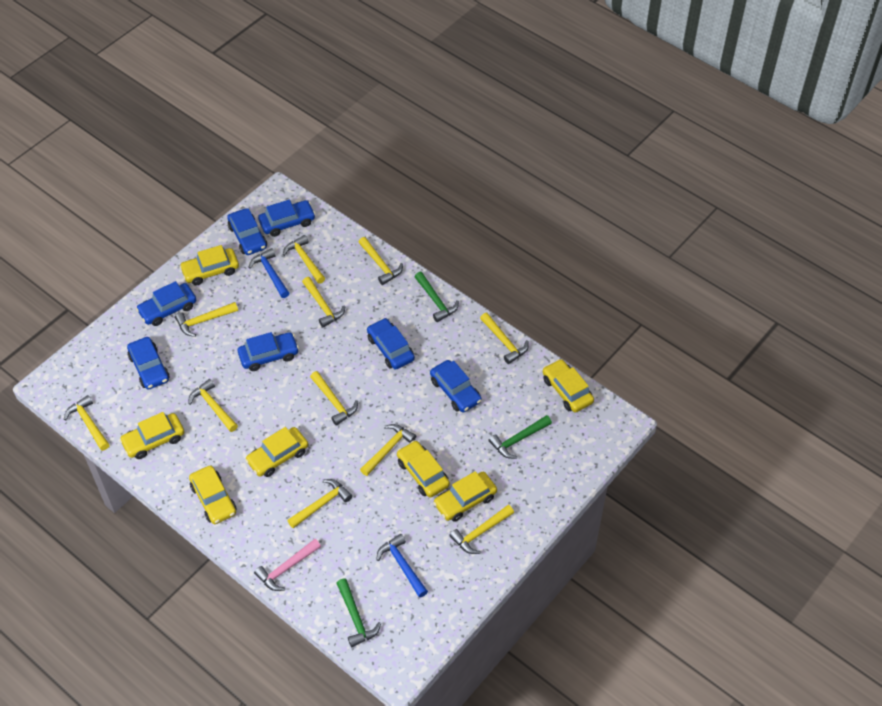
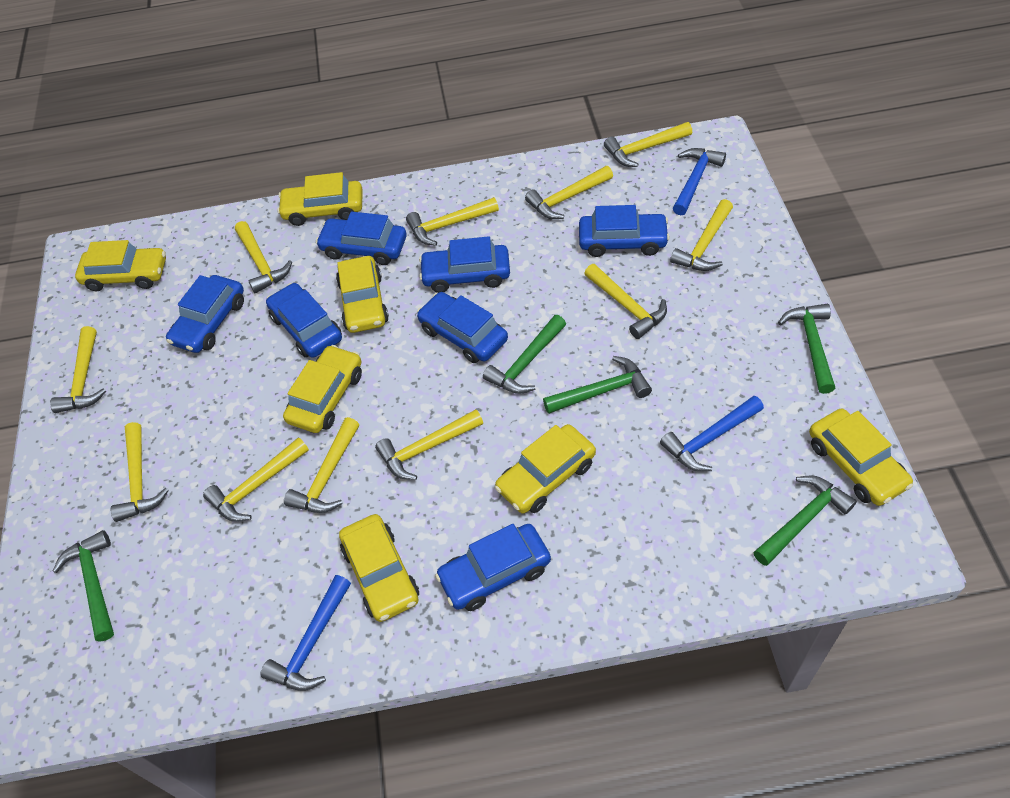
blue hammer: [248,248,289,298] [376,534,428,598] = 2 -> [260,575,351,691] [660,396,764,471] [673,148,726,215] = 3
green hammer: [336,578,381,647] [415,272,459,322] [489,415,552,459] = 3 -> [53,530,114,642] [483,315,566,394] [543,356,652,414] [754,475,857,566] [778,304,835,394] = 5
pink hammer: [254,539,321,591] = 1 -> none = 0

